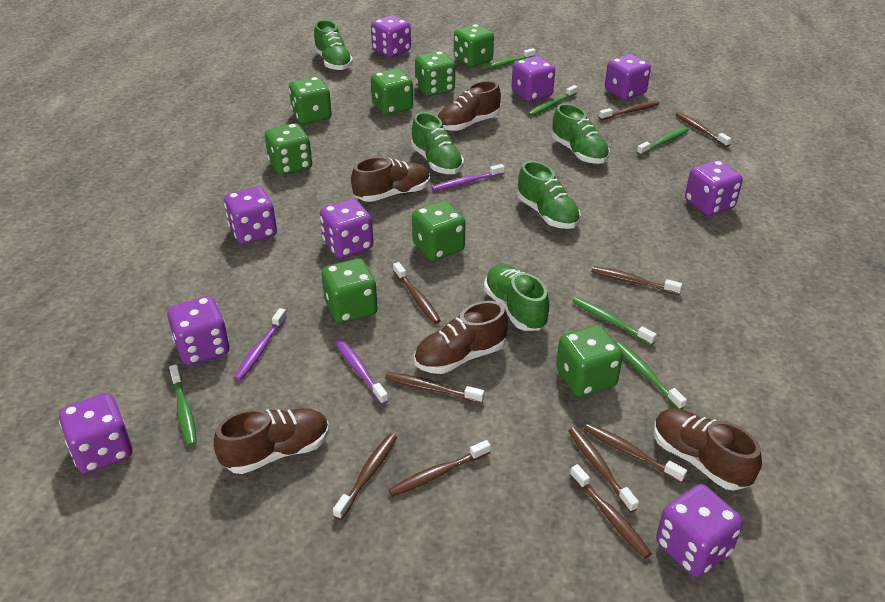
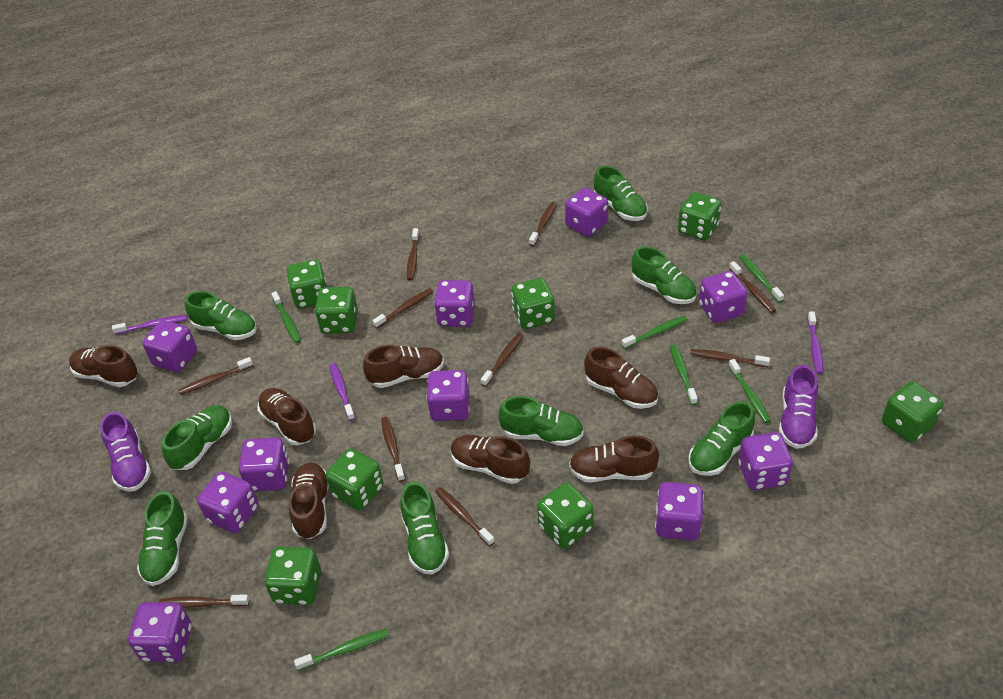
brown shoe: [214,408,329,474] [351,157,430,202] [414,301,508,374] [438,81,501,131] [654,408,762,491] = 5 -> [69,345,138,387] [257,388,316,445] [289,463,329,539] [363,345,444,388] [450,435,530,484] [569,435,659,482] [584,347,658,409] = 7
green shoe: [314,20,353,71] [411,112,464,174] [484,264,549,331] [517,161,581,229] [552,103,610,164] = 5 -> [137,491,188,586] [162,405,232,470] [185,291,257,340] [400,482,449,575] [499,396,584,446] [594,166,648,221] [632,246,697,304] [688,401,755,476] = 8
purple dice: [59,393,133,474] [167,296,230,365] [224,186,277,244] [320,198,373,258] [371,15,411,57] [512,56,555,102] [605,54,651,100] [656,484,743,577] [685,160,743,216] = 9 -> [128,602,192,662] [142,320,197,372] [197,471,258,533] [239,438,290,491] [426,370,470,421] [434,280,475,327] [565,188,608,237] [655,482,704,540] [699,271,748,323] [738,432,793,490] = 10
purple shoe: none = 0 -> [100,412,151,492] [779,365,818,449] = 2

